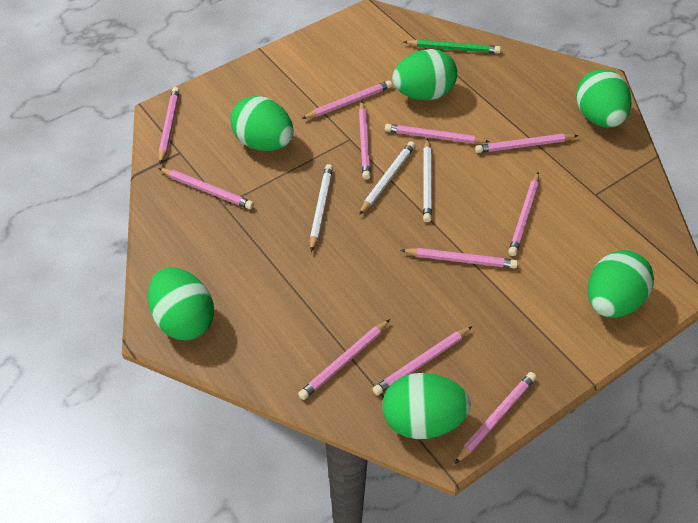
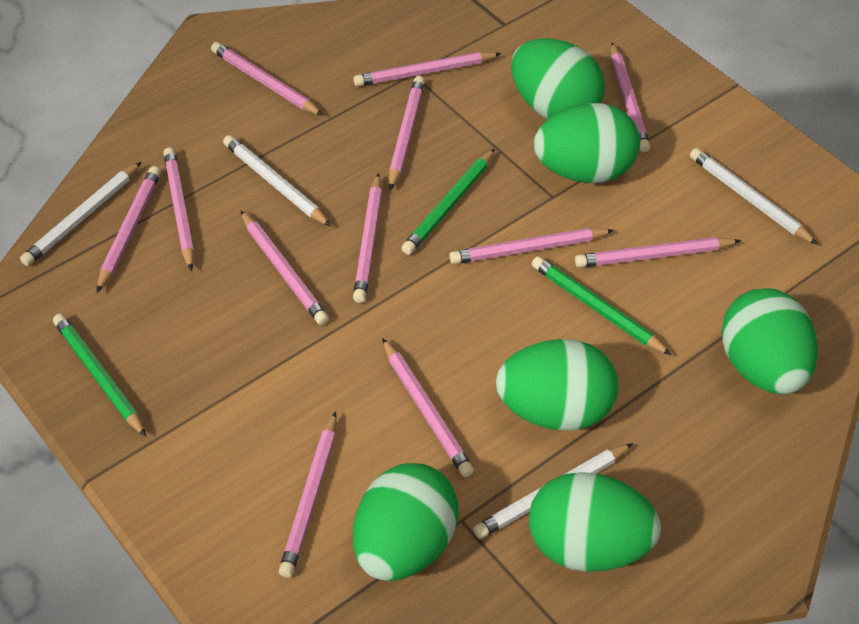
green pencil: [404,39,501,53] = 1 -> [53,314,146,437] [401,149,495,255] [532,256,671,355] = 3
pink pencil: [158,168,254,209] [159,87,180,164] [298,319,390,400] [302,80,392,119] [359,101,371,180] [372,326,473,395] [385,124,490,144] [400,248,518,268] [454,372,536,464] [475,134,579,153] [508,172,539,256] = 11 -> [97,166,161,293] [163,148,194,271] [211,42,323,116] [241,211,329,325] [279,411,337,578] [353,173,382,303] [354,52,501,87] [382,338,474,477] [389,76,425,191] [449,228,614,264] [575,237,741,268] [611,43,651,152] = 12
white pencil: [310,164,333,252] [359,141,415,215] [423,138,432,222] = 3 -> [20,162,141,266] [223,135,331,226] [473,443,633,539] [690,148,818,245] = 4

